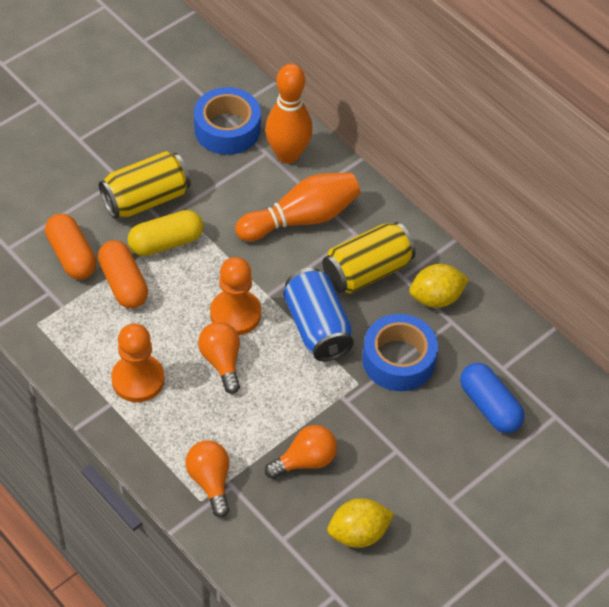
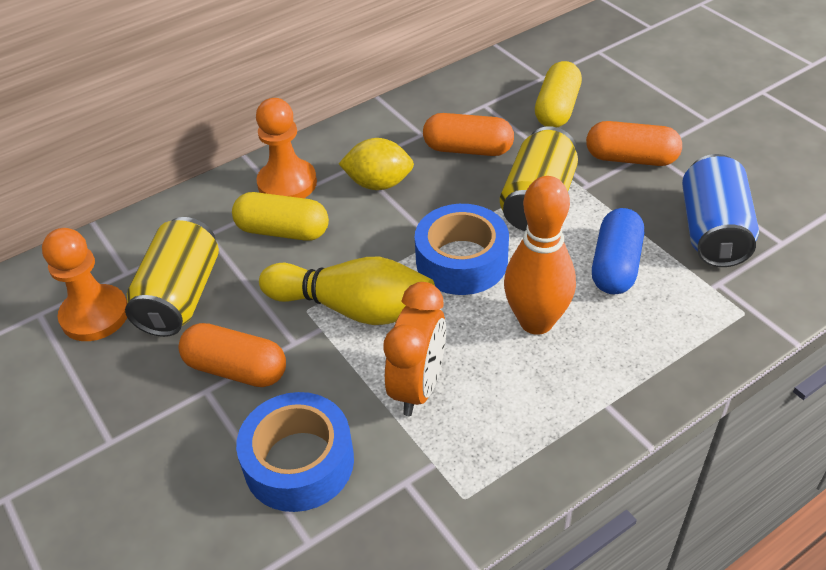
orange bowling pin: [235,173,360,241] [265,64,312,164] = 2 -> [504,176,576,335] = 1
orange capsule: [45,214,97,280] [98,240,148,309] = 2 -> [178,323,286,387] [423,113,514,156] [586,121,682,166] = 3
orange clock: none = 0 -> [383,282,446,416] = 1
orange light bulb: [185,440,229,518] [198,322,240,394] [265,425,337,479] = 3 -> none = 0
yellow bowling pin: none = 0 -> [259,257,435,325] = 1
yellow capsule: [127,210,203,256] = 1 -> [232,192,329,241] [535,61,582,127] = 2
yellow lemon: [327,498,394,548] [409,264,469,308] = 2 -> [339,138,414,190] = 1

